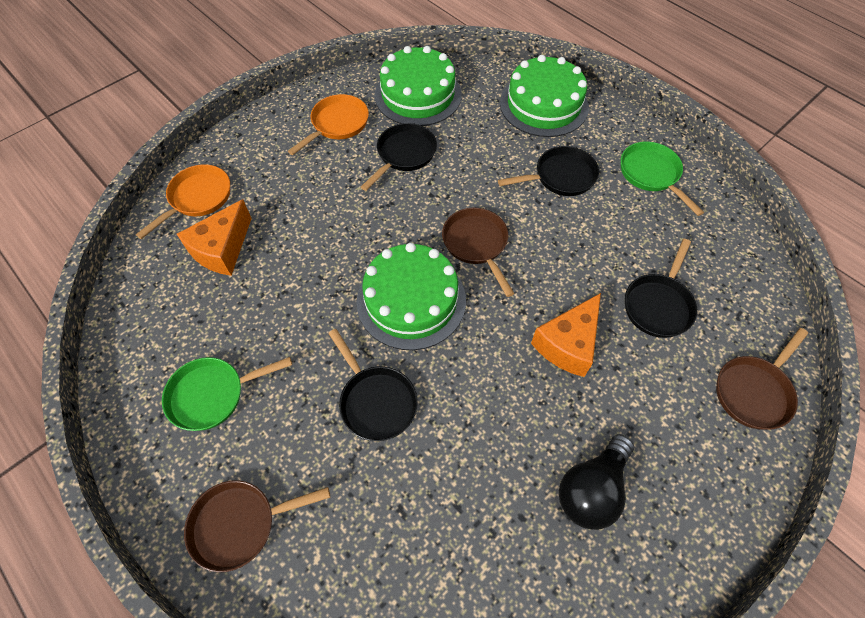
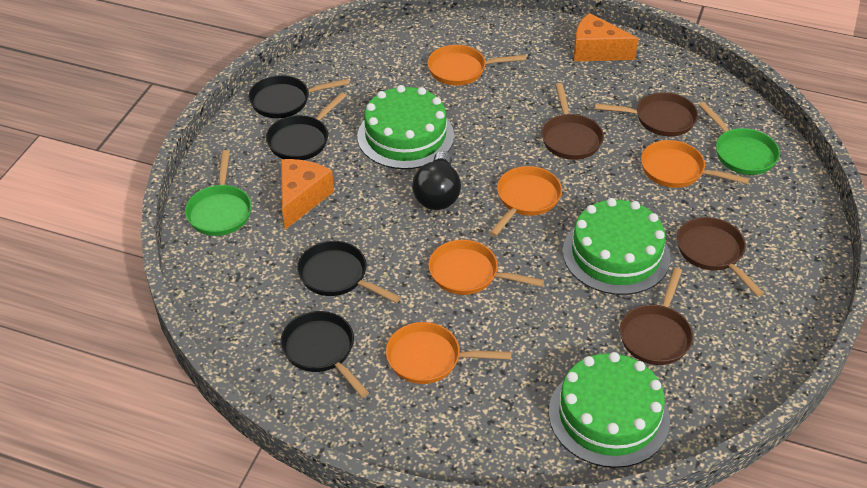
brown pan: [184,480,330,572] [442,208,515,297] [716,328,808,430] = 3 -> [542,83,604,160] [594,92,698,136] [620,268,693,365] [677,217,764,297] = 4
orange pan: [136,164,230,239] [288,94,369,155] = 2 -> [386,322,512,384] [427,45,526,86] [429,240,544,295] [490,166,562,237] [641,140,750,188] = 5

